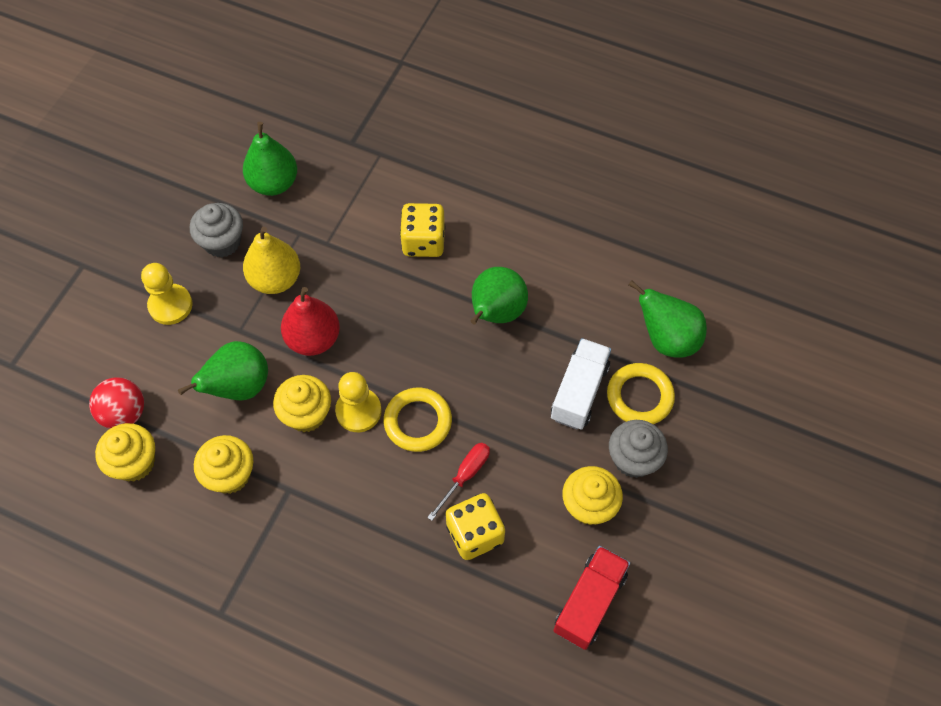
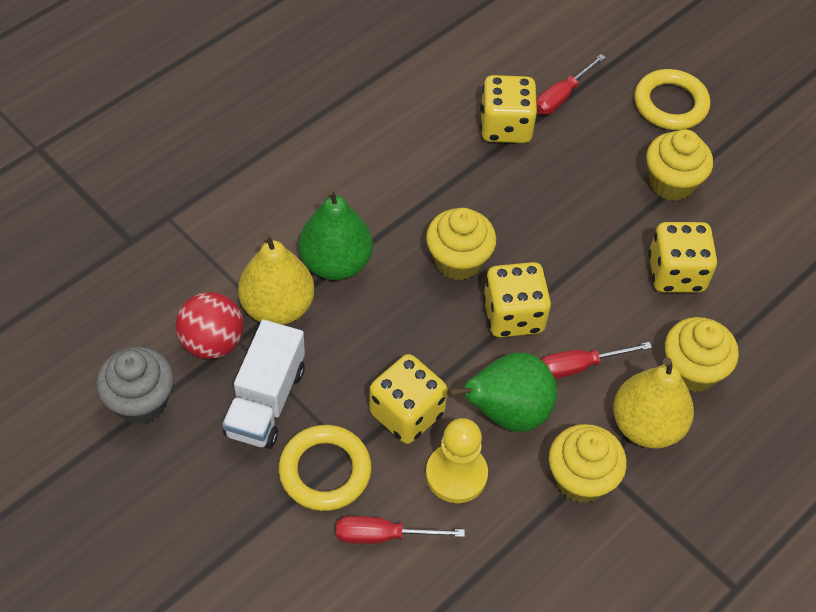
green pear: [178,341,268,400] [243,122,297,196] [471,267,528,325] [629,280,707,358] = 4 -> [299,188,373,280] [448,352,557,432] = 2
grey cupcake: [190,203,243,257] [609,420,668,478] = 2 -> [96,347,174,424] = 1
red pear: [281,287,340,356] = 1 -> none = 0
red screwdriver: [427,443,490,521] = 1 -> [336,516,465,544] [536,54,606,115] [541,342,652,379] = 3
red truck: [553,546,630,650] = 1 -> none = 0
yellow dice: [400,203,445,257] [446,493,505,560] = 2 -> [369,354,448,444] [480,75,538,143] [483,262,551,338] [648,222,717,292] = 4
yellow pawn: [141,263,192,325] [335,372,382,432] = 2 -> [426,418,488,503] = 1
yellow pear: [243,227,300,294] = 1 -> [238,233,314,325] [613,358,694,448] = 2

